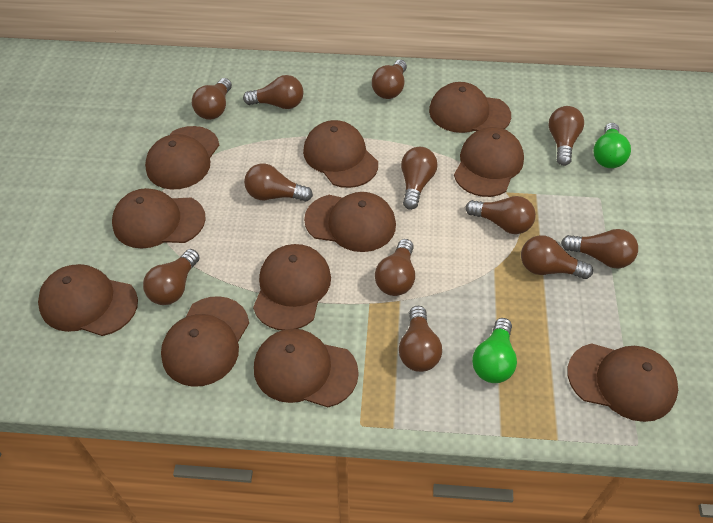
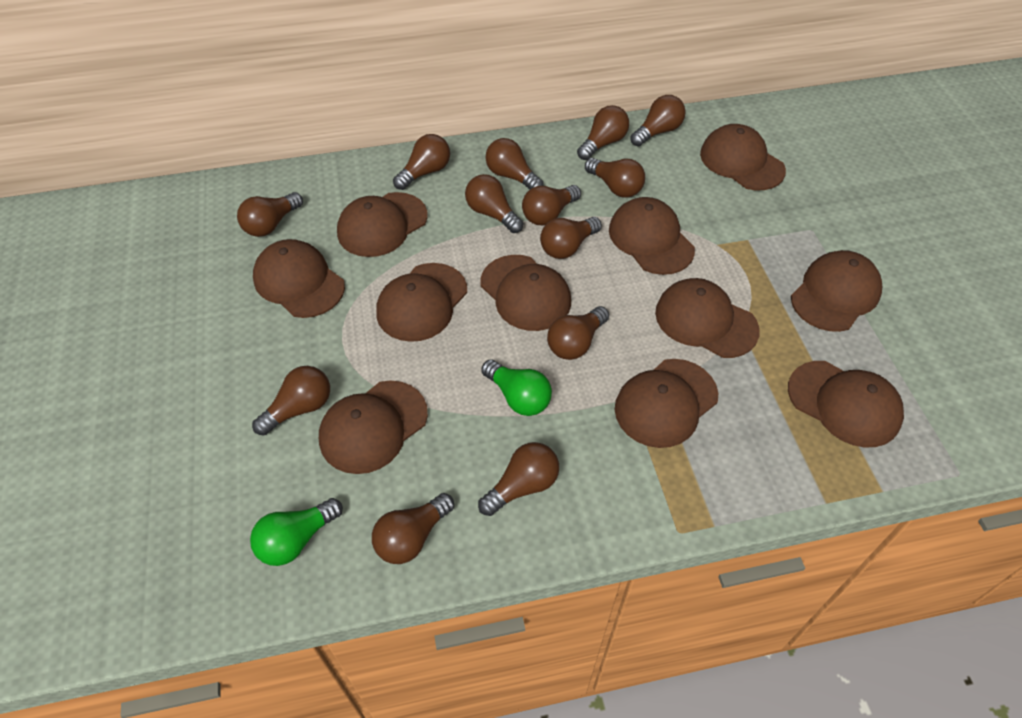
brown light bulb: [143,249,200,305] [192,78,232,120] [243,75,303,109] [244,163,313,202] [372,60,407,99] [375,239,415,296] [399,306,442,372] [401,147,438,210] [466,196,536,234] [521,235,593,279] [548,106,584,166] [561,229,638,269] = 12 -> [237,192,303,237] [252,366,330,435] [372,493,454,564] [393,134,450,190] [465,174,523,233] [478,442,559,516] [485,138,544,190] [522,185,581,225] [540,217,602,259] [547,306,609,360] [577,105,629,160] [585,158,645,198] [630,95,686,146] = 13

